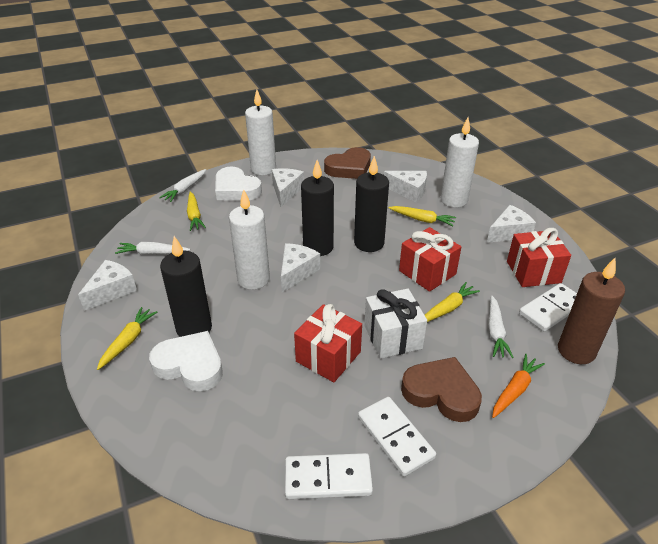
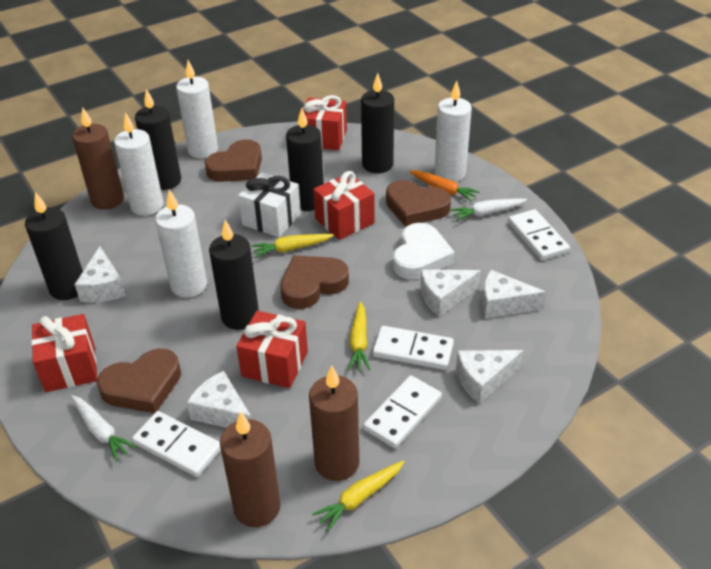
black candle: [160,236,212,337] [301,160,334,256] [354,156,389,252] = 3 -> [25,192,83,300] [135,89,181,190] [209,220,259,330] [286,108,324,211] [361,73,394,173] = 5
brown candle: [558,258,625,364] = 1 -> [72,107,124,210] [220,411,281,527] [309,365,360,481] = 3
brown heart: [324,147,371,179] [401,357,482,422] = 2 -> [97,348,181,413] [205,139,262,182] [280,255,349,309] [386,180,451,227] = 4
red gift: [294,304,362,382] [399,227,461,292] [507,228,571,287] = 3 -> [31,314,97,392] [236,311,308,388] [303,95,347,150] [313,171,375,240] = 4
white candle: [229,189,270,290] [245,90,276,175] [441,117,479,208] = 3 -> [114,112,163,216] [155,189,207,298] [176,60,218,158] [434,80,472,182] = 4
white carrot: [115,242,190,255] [159,169,206,202] [488,296,514,358] = 3 -> [71,395,137,461] [450,198,527,221] = 2
white domino: [285,453,373,499] [358,397,436,476] [519,283,577,332] = 3 -> [132,411,221,477] [363,375,442,448] [373,326,454,370] [508,209,570,260] = 4
white heart: [149,331,223,391] [215,166,262,201] = 2 -> [393,223,455,279] = 1
yellow carrot: [97,307,157,370] [187,192,206,231] [388,206,456,226] [425,282,480,322] = 4 -> [251,234,334,258] [312,461,404,532] [348,301,370,370] = 3

